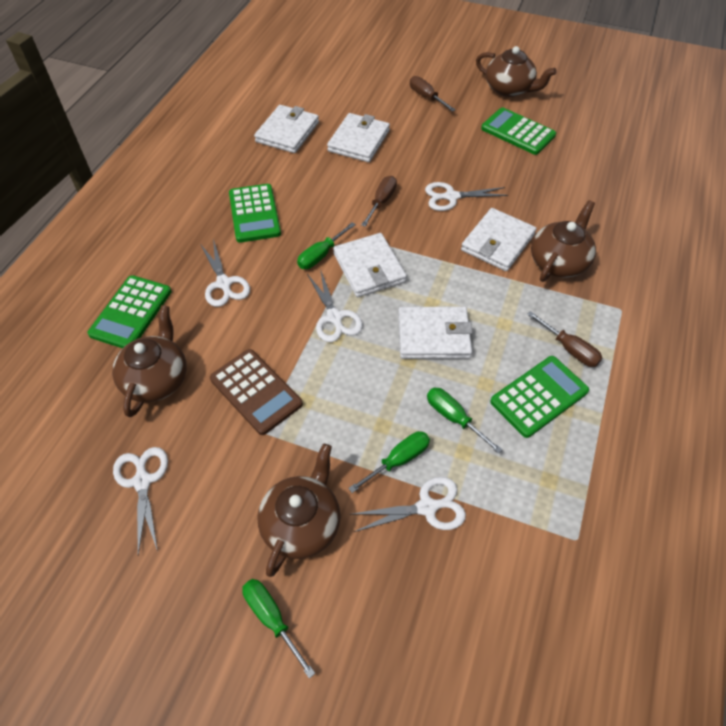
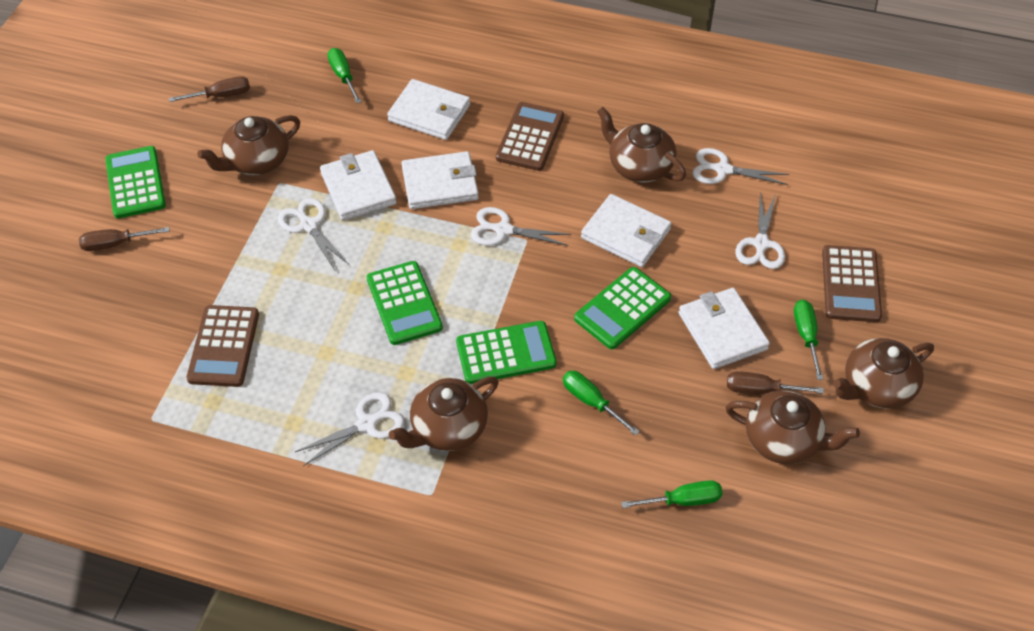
brown calculator: [210,349,303,435] = 1 -> [187,305,259,387] [496,102,564,171] [822,245,882,322] = 3
brown teapot: [112,305,187,417] [257,444,341,577] [476,46,557,97] [531,200,596,282] = 4 -> [197,115,300,175] [389,377,499,451] [597,107,686,183] [726,391,860,464] [833,338,934,409] = 5

